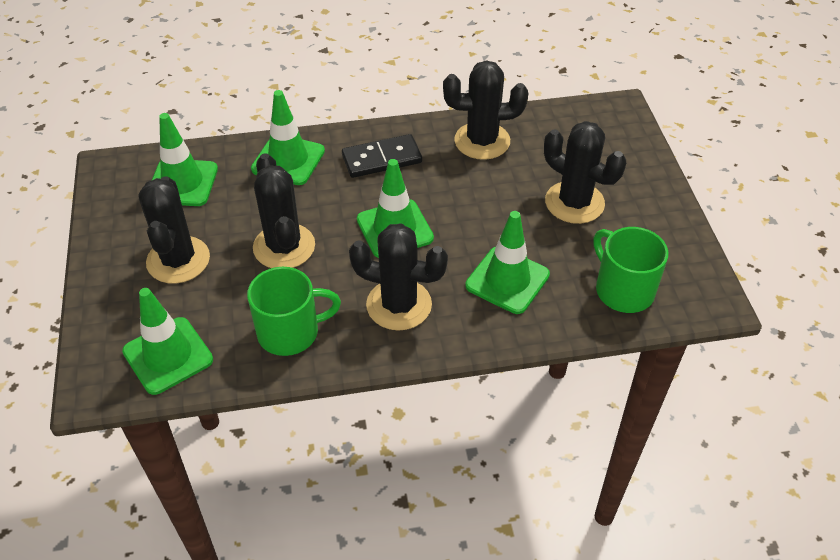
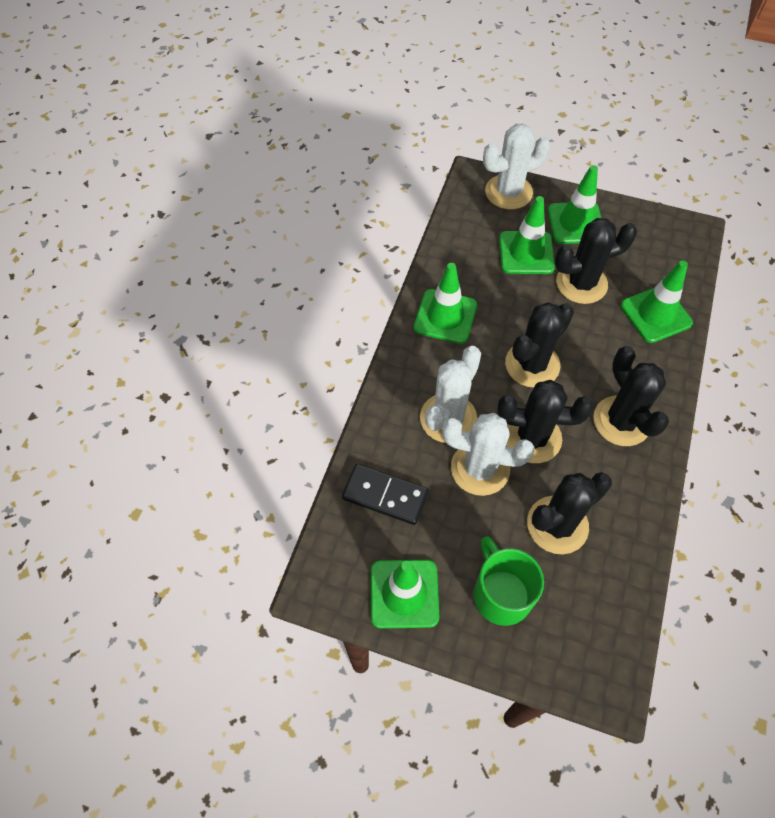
green mug: [247,267,341,356] [593,227,668,313] = 2 -> [474,536,544,626] = 1
white cactus: none = 0 -> [420,346,481,443] [442,413,535,496] [483,124,550,209] = 3

